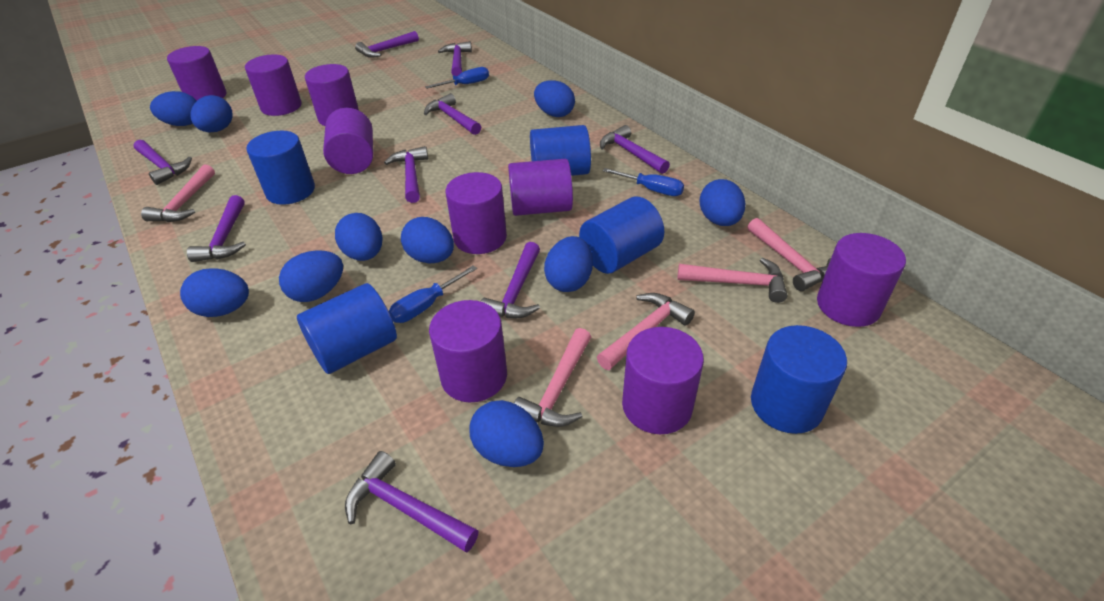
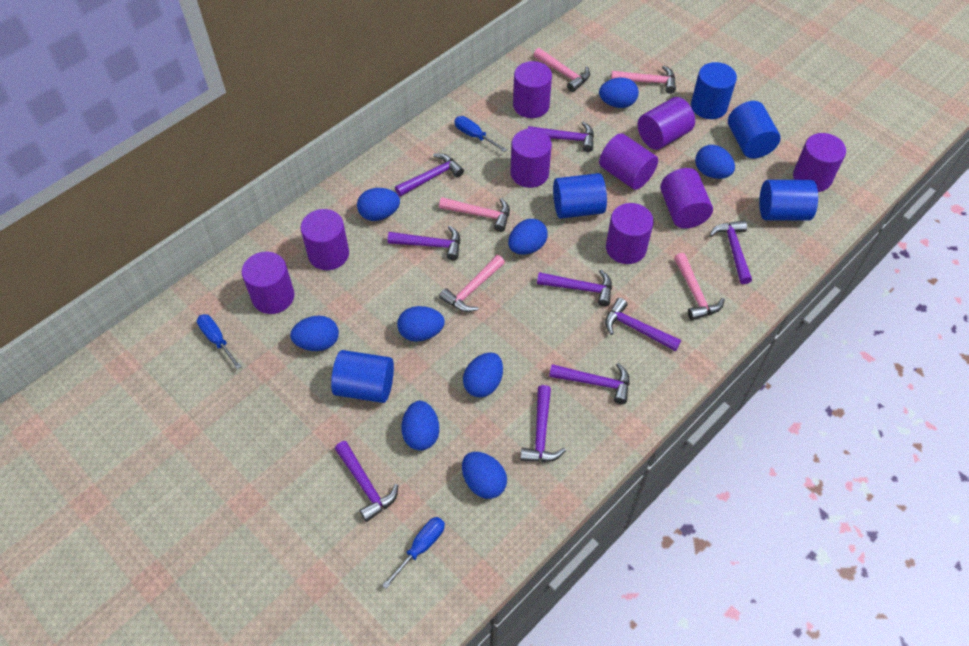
blue egg: [150,91,196,126] [180,268,249,317] [190,95,232,132] [279,250,343,302] [335,213,382,261] [401,217,454,264] [470,400,544,467] [534,80,575,117] [544,236,593,292] [699,179,745,226] = 10 -> [290,316,339,351] [357,188,400,221] [397,306,445,342] [401,401,439,451] [462,452,507,499] [463,352,503,398] [508,219,548,255] [599,78,639,108] [695,145,735,179] = 9

